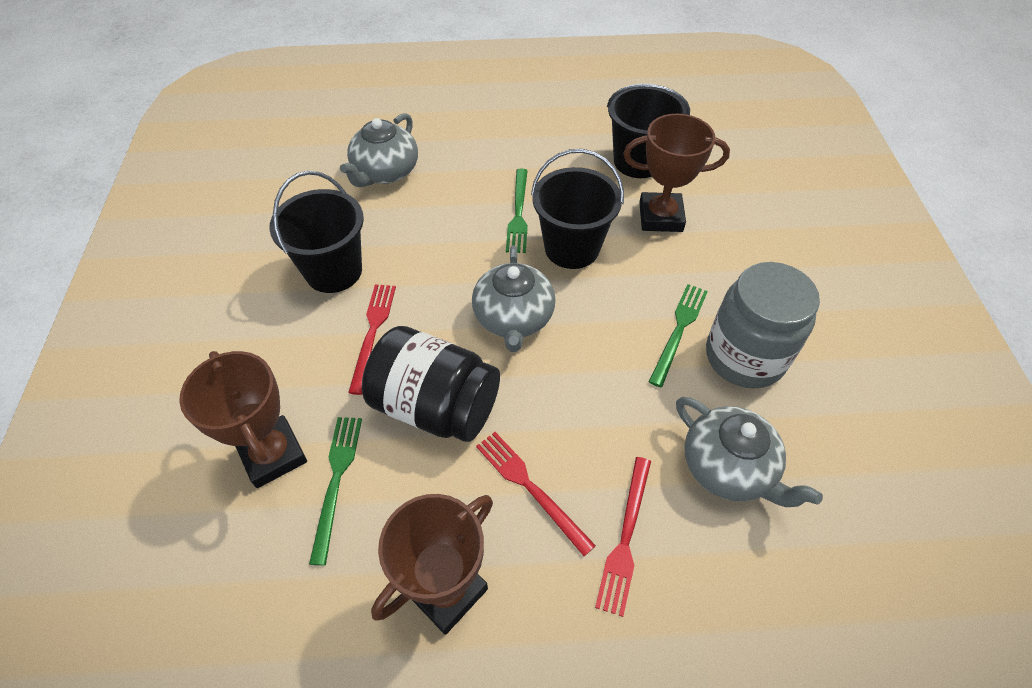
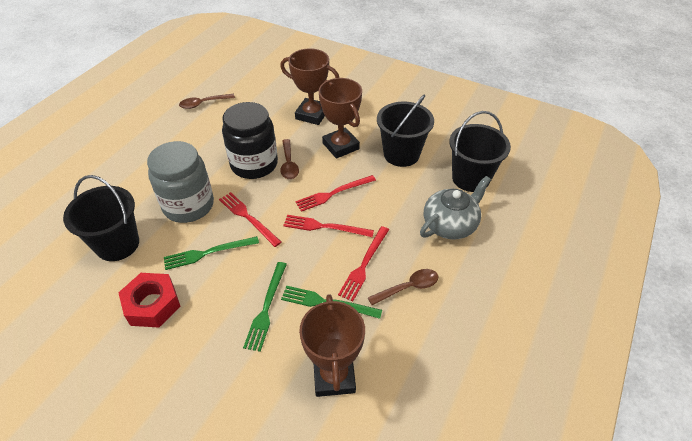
brown spoon: none = 0 -> [179,94,235,109] [281,139,299,179] [368,269,439,305] = 3
grey teapot: [340,113,418,187] [472,245,555,352] [676,397,823,507] = 3 -> [420,176,491,240] = 1
red fork: [348,284,396,395] [476,432,596,556] [595,457,651,617] = 3 -> [219,192,282,247] [283,215,374,237] [295,175,376,212] [338,226,389,301] = 4
red nut: none = 0 -> [118,273,180,328] = 1

